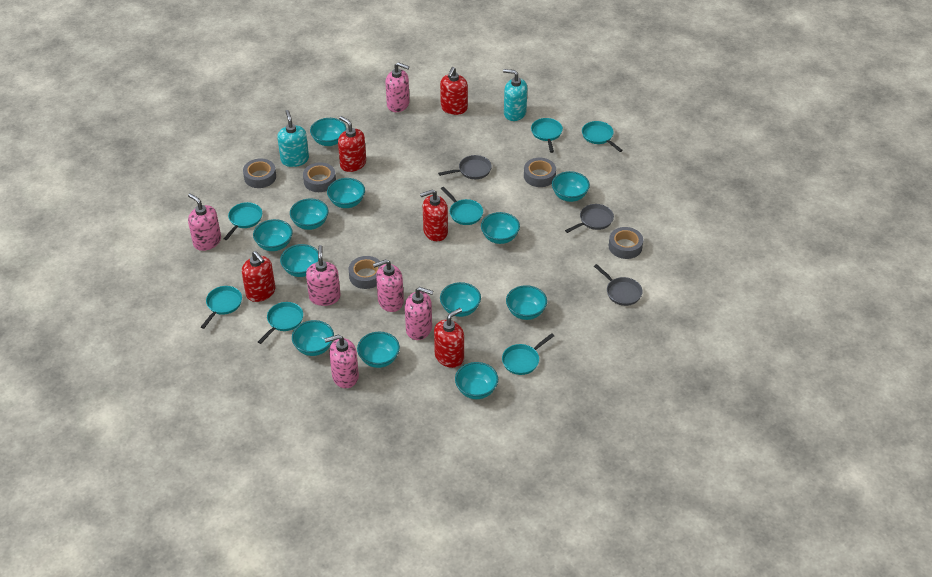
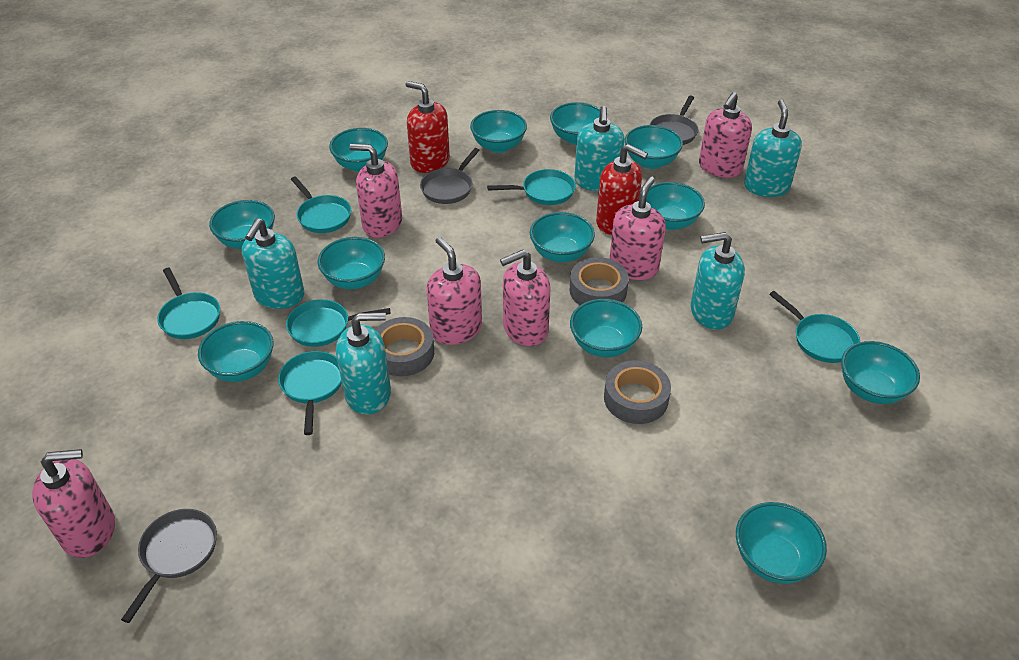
grey tape: [243,158,276,188] [303,162,336,192] [349,256,382,289] [524,158,556,187] [609,227,643,259] = 5 -> [375,317,434,376] [570,257,629,305] [604,360,671,424] = 3
red soap dispenser: [242,251,275,302] [338,116,366,172] [420,189,448,241] [434,308,464,368] [440,67,468,115] = 5 -> [405,81,450,173] [596,144,648,235] = 2
turquoise pan: [201,286,242,329] [224,202,262,240] [258,302,303,344] [441,187,483,225] [502,333,554,375] [531,118,563,153] [582,121,623,152] = 7 -> [157,268,220,339] [278,351,342,435] [286,299,390,347] [291,176,351,233] [487,169,576,205] [769,291,860,363] = 6
turquoise soap dispenser: [277,110,309,167] [503,69,527,121] = 2 -> [242,218,304,309] [336,312,391,415] [574,106,624,191] [691,232,745,330] [744,100,802,197] = 5

